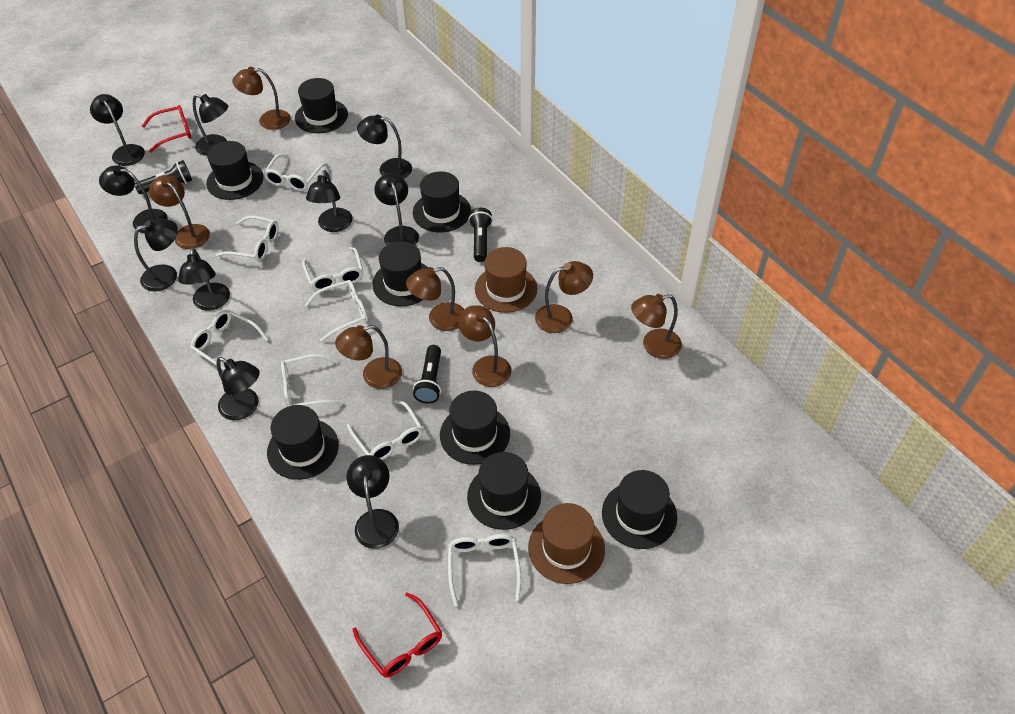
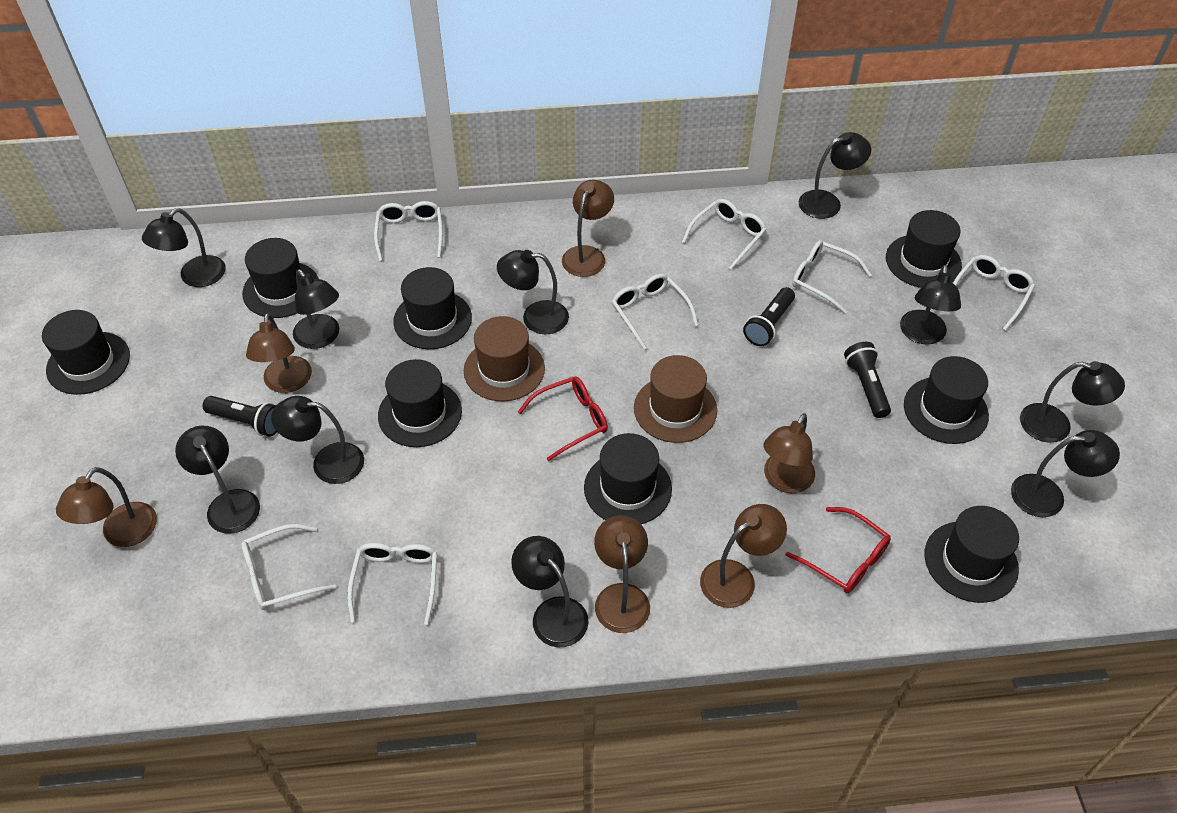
brown lamp: [149,175,210,249] [232,67,291,130] [335,325,402,389] [406,267,464,331] [458,305,511,387] [535,261,593,333] [631,294,682,359] = 7 -> [56,467,157,547] [246,313,312,393] [562,180,614,277] [594,515,650,633] [700,504,787,608] [763,413,815,493] = 6
white glasses: [191,310,269,370] [216,216,278,262] [263,154,327,191] [281,354,344,407] [302,247,363,291] [305,280,368,342] [347,399,423,460] [448,534,521,606] = 8 -> [241,524,336,610] [347,543,437,625] [374,201,443,261] [611,274,698,350] [682,199,767,270] [792,240,872,314] [953,255,1035,331] = 7

